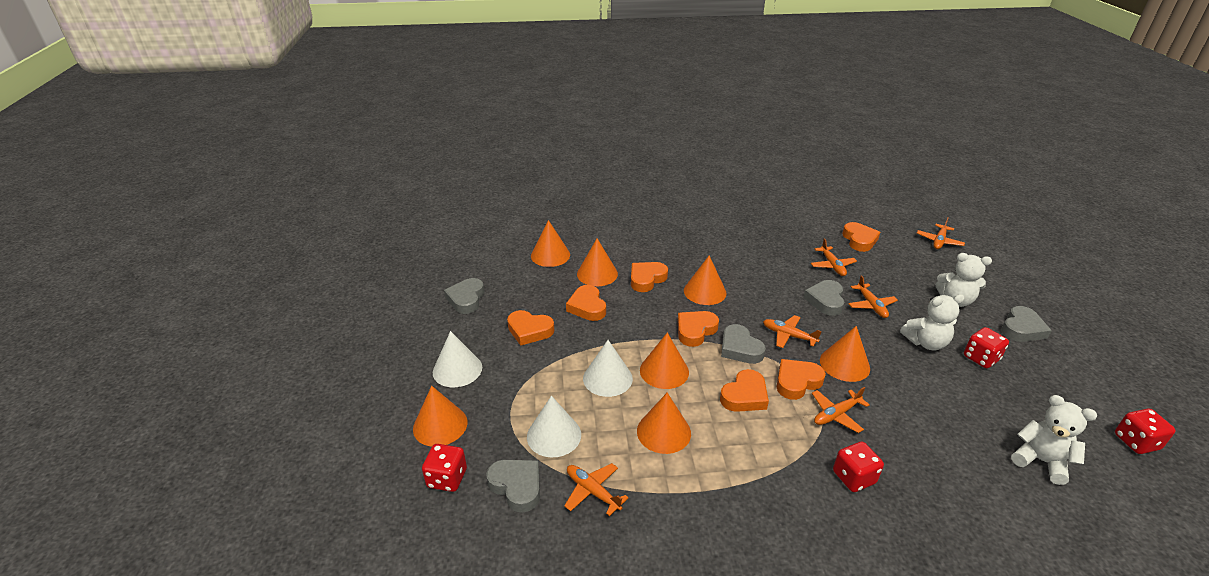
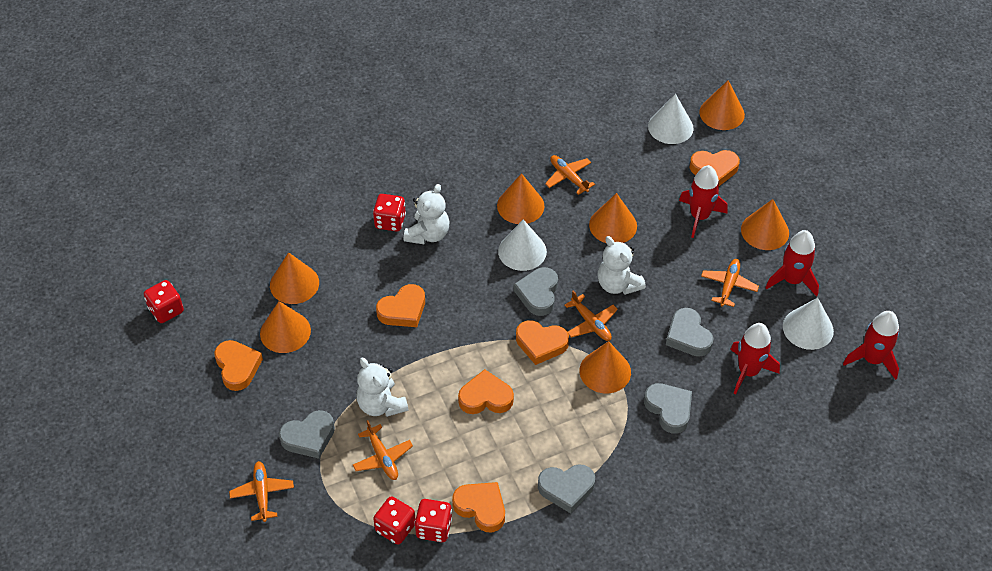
orange heart: [507,310,554,346] [566,285,606,321] [631,262,668,292] [678,311,719,347] [720,369,769,412] [777,359,826,400] [842,222,880,252] = 7 -> [214,340,263,391] [376,284,425,327] [452,482,505,532] [458,369,514,414] [516,320,569,365] [690,150,740,186] = 6
orange plane: [564,463,629,516] [763,315,822,348] [811,238,857,276] [812,387,870,433] [848,275,898,318] [917,217,965,249] = 6 -> [229,461,294,522] [353,420,413,480] [545,155,595,195] [564,290,618,341] [701,259,759,307] = 5
red rocket: none = 0 -> [679,165,728,238] [730,323,780,394] [765,230,819,296] [843,311,899,380] = 4

